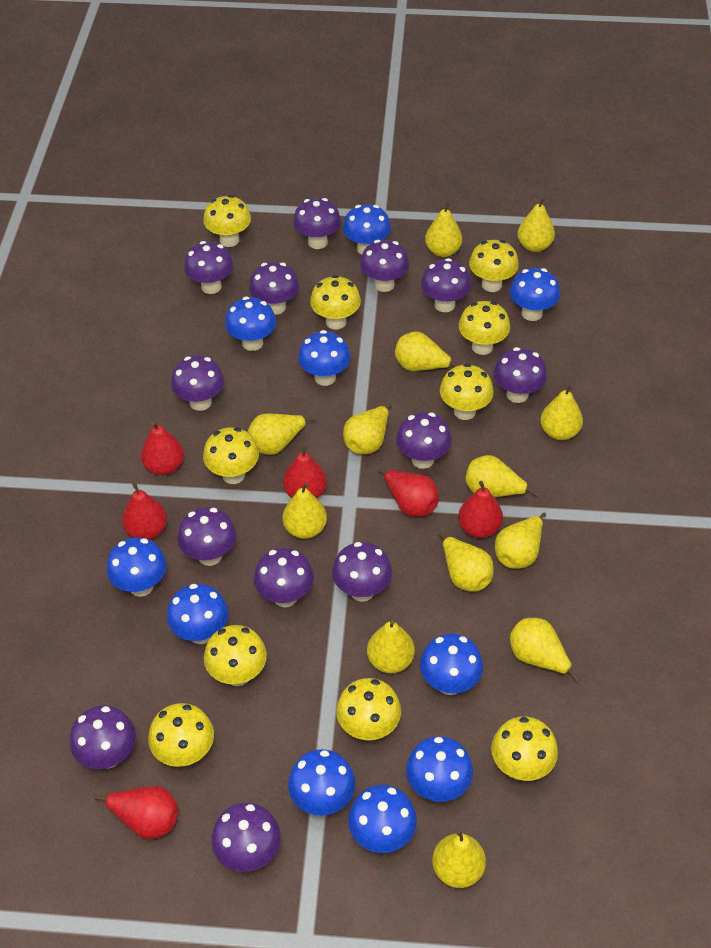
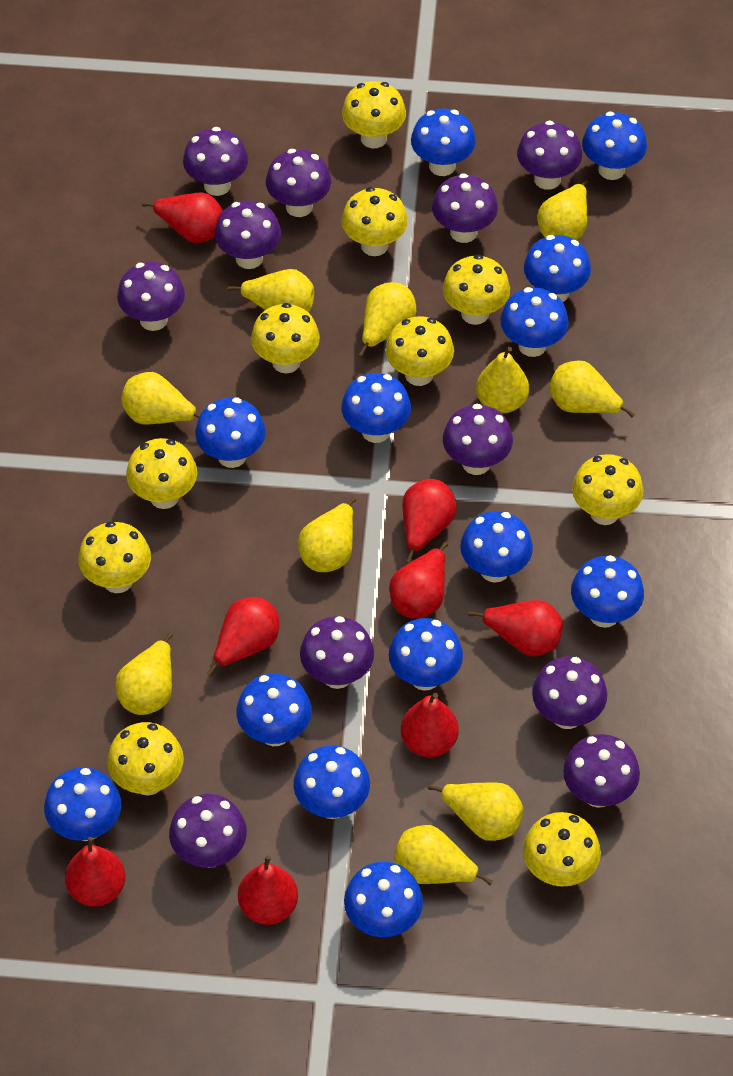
blue mushroom: [107,538,167,597] [167,584,228,644] [225,297,276,351] [288,749,355,816] [298,330,351,386] [343,204,391,255] [348,785,417,853] [406,736,473,802] [420,634,483,695] [510,268,560,321] = 10 -> [44,767,121,841] [195,398,266,468] [236,674,312,746] [293,746,370,819] [341,373,411,443] [344,862,423,937] [389,618,463,691] [411,109,476,176] [460,511,533,583] [500,287,569,357] [524,235,591,302] [571,555,644,628] [582,112,647,180] = 13
purple mushroom: [70,706,136,769] [171,356,224,411] [178,507,236,566] [184,241,233,294] [211,803,281,872] [249,262,299,315] [254,548,314,607] [293,198,341,249] [332,542,392,602] [360,240,409,292] [396,412,452,469] [421,258,471,312] [494,347,547,403] = 13 -> [117,262,185,331] [169,794,247,868] [183,127,248,196] [215,201,281,269] [266,149,331,217] [300,616,374,689] [432,173,498,243] [443,404,513,475] [517,120,582,190] [532,656,607,729] [563,734,640,808] = 11
red pear: [94,786,178,840] [122,483,167,540] [141,421,184,475] [283,445,327,498] [378,468,439,517] [458,481,503,538] = 6 -> [65,837,125,907] [142,193,223,243] [206,597,279,676] [238,855,298,925] [389,542,448,618] [401,693,459,757] [402,479,457,563] [468,600,563,656] = 8
yellow pear: [248,413,315,455] [283,482,327,539] [343,403,392,454] [367,620,415,673] [395,331,459,371] [425,202,462,257] [432,829,486,888] [438,532,494,592] [466,455,538,497] [495,512,546,569] [510,618,579,681] [517,197,555,252] [540,385,583,440] = 13 -> [115,632,173,715] [121,372,200,425] [227,269,314,312] [298,497,356,572] [358,282,416,357] [394,825,493,885] [427,782,524,841] [476,347,529,413] [537,180,589,240] [549,361,635,417] = 10

